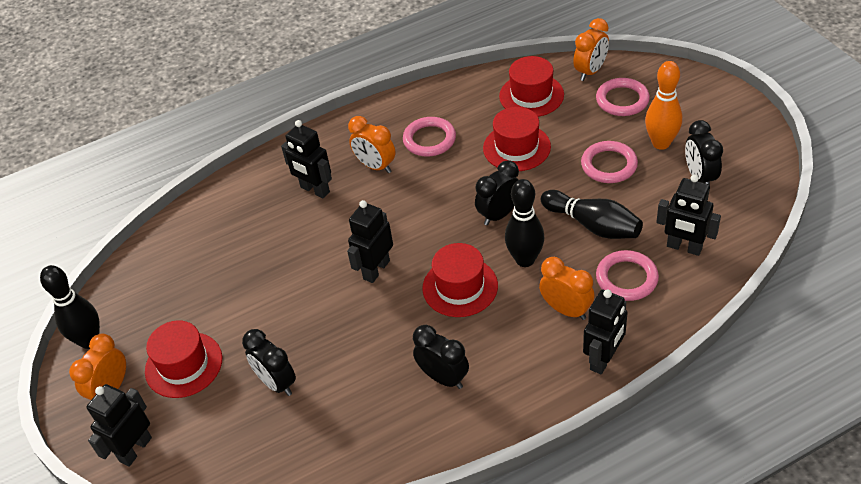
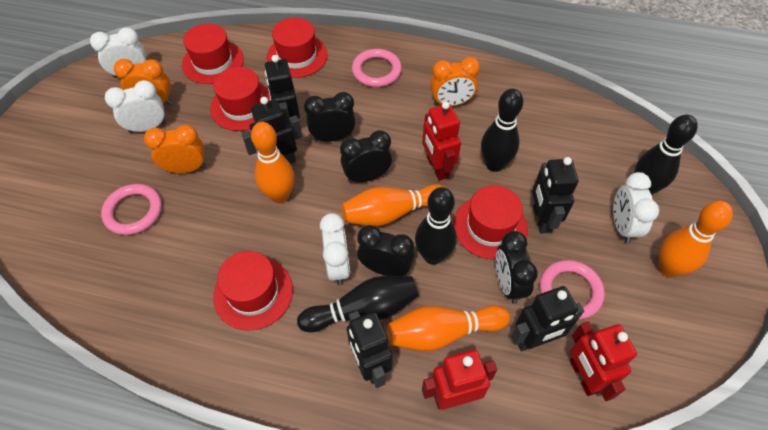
black bowling pin: [40,265,100,349] [505,179,544,267] [541,190,643,239] = 3 -> [297,276,419,332] [415,187,457,265] [481,88,523,172] [634,114,698,195] = 4
orange bowling pin: [645,61,682,150] = 1 -> [251,122,294,203] [341,184,446,226] [387,306,510,351] [658,201,733,277] = 4
orange clock: [69,334,126,400] [348,116,396,173] [539,257,595,320] [573,18,609,81] = 4 -> [114,59,172,105] [144,125,206,173] [430,57,480,106] = 3
pink ring: [403,117,456,156] [581,141,638,183] [596,78,650,116] [596,250,659,301] = 4 -> [101,184,162,235] [352,49,402,87] [540,260,605,320] = 3
red hat: [145,320,222,398] [422,243,498,317] [483,107,551,171] [499,56,564,117] = 4 -> [182,24,244,84] [210,67,271,131] [213,251,293,330] [267,18,328,78] [454,185,528,260] = 5
red robot: none = 0 -> [422,101,461,181] [422,350,497,410] [570,321,637,401] = 3
white clock: none = 0 -> [90,27,146,78] [105,80,167,133] [320,213,350,285] [613,172,659,244] = 4

